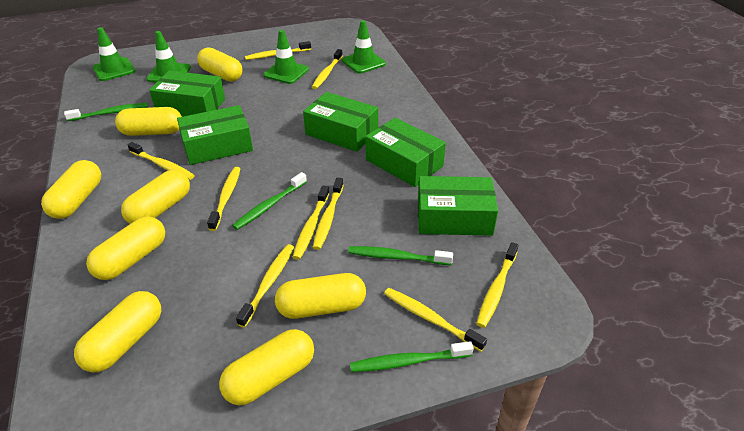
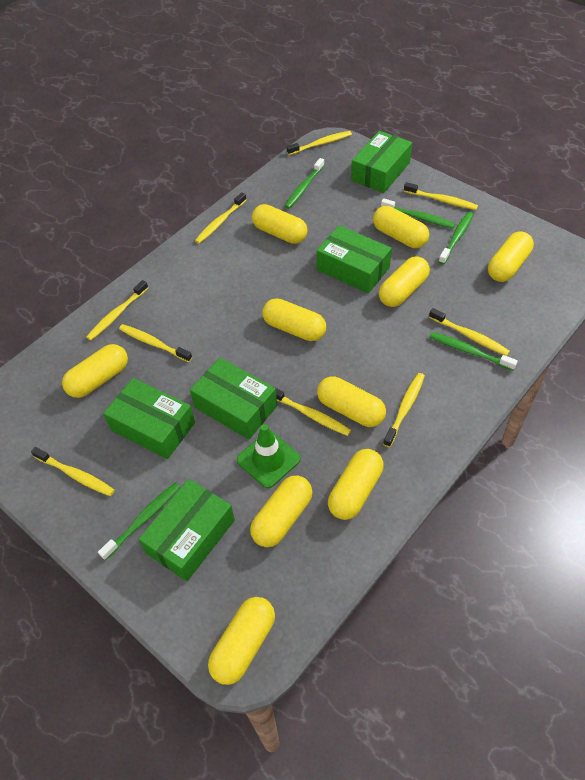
green toothbrush: [64,103,148,121] [232,172,307,230] [348,246,453,265] [350,341,474,372] = 4 -> [98,483,180,560] [285,158,324,209] [381,198,455,228] [430,332,518,370] [438,212,474,264] = 5
green traffic cone: [93,27,135,81] [146,31,191,82] [263,30,309,84] [342,20,386,73] = 4 -> [237,424,301,488] = 1
yellow capsule: [41,160,101,219] [74,291,161,373] [86,216,165,280] [115,107,182,136] [121,170,190,224] [197,47,243,82] [219,329,314,405] [275,273,366,319] = 8 -> [62,344,128,398] [208,597,275,685] [250,476,312,547] [252,204,308,244] [262,298,326,341] [317,376,386,427] [328,449,384,520] [373,206,429,248] [379,256,430,307] [488,232,534,282] = 10

